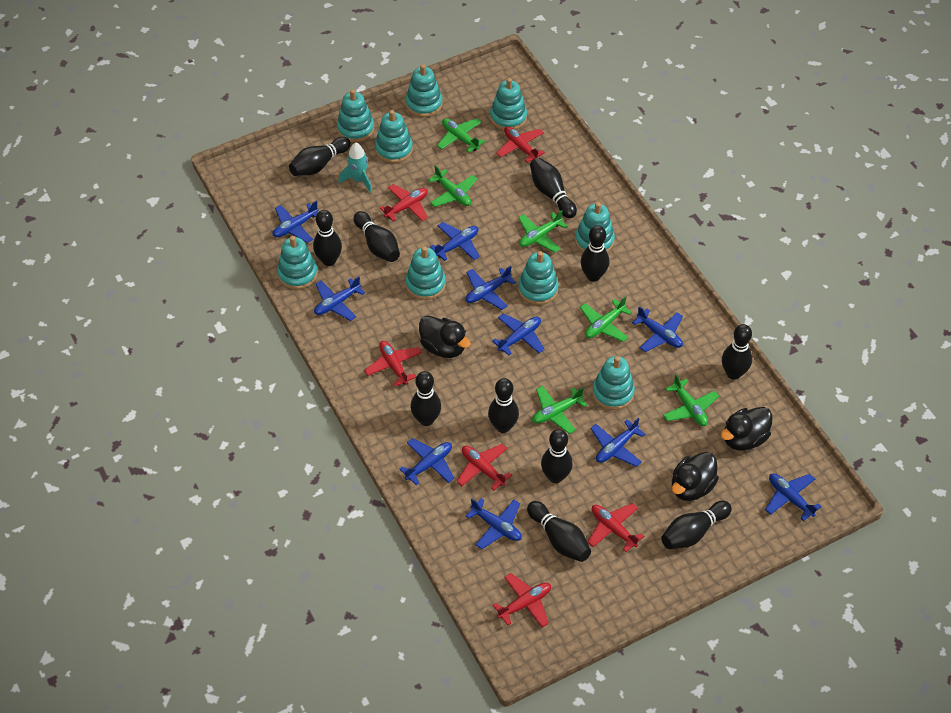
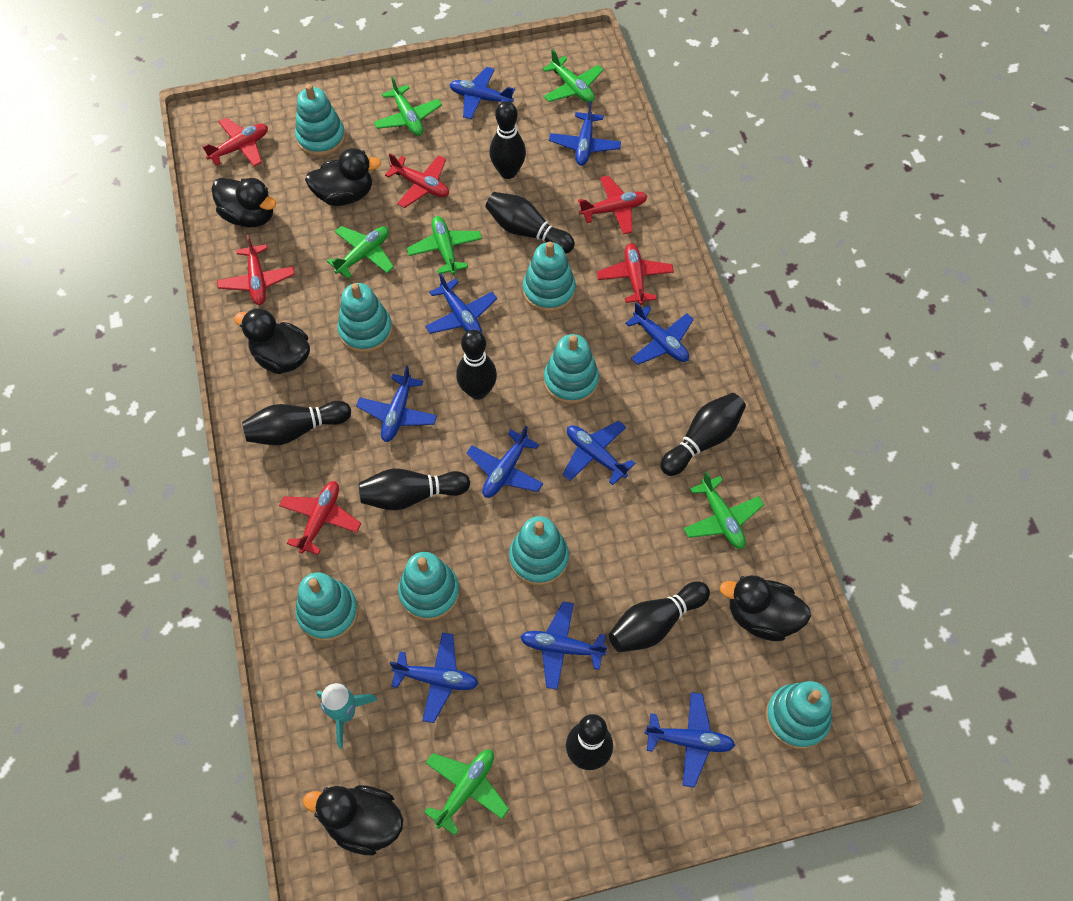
black bowling pin: [289,137,351,176] [313,210,342,266] [354,211,400,262] [411,371,441,426] [488,378,519,433] [527,501,591,562] [530,158,577,218] [541,429,573,483] [580,225,609,282] [661,501,732,549] [722,324,752,380] = 11 -> [242,401,351,445] [359,469,470,510] [456,330,497,400] [485,192,575,254] [490,101,526,179] [566,714,613,770] [609,581,710,652] [660,393,746,476] = 8
black duck: [419,315,471,358] [672,452,719,501] [720,407,773,450] = 3 -> [211,178,276,228] [234,308,310,374] [303,785,403,855] [305,148,381,206] [720,575,811,641] = 5
turquoise stacking toy: [277,236,318,290] [337,89,374,142] [375,110,413,163] [405,246,446,300] [406,64,442,117] [490,78,527,130] [518,251,559,305] [575,202,615,252] [592,356,635,410] = 9 -> [295,84,345,157] [295,572,358,642] [337,283,392,353] [398,552,460,621] [509,516,569,586] [523,242,576,312] [544,334,599,404] [766,681,832,749] = 8

